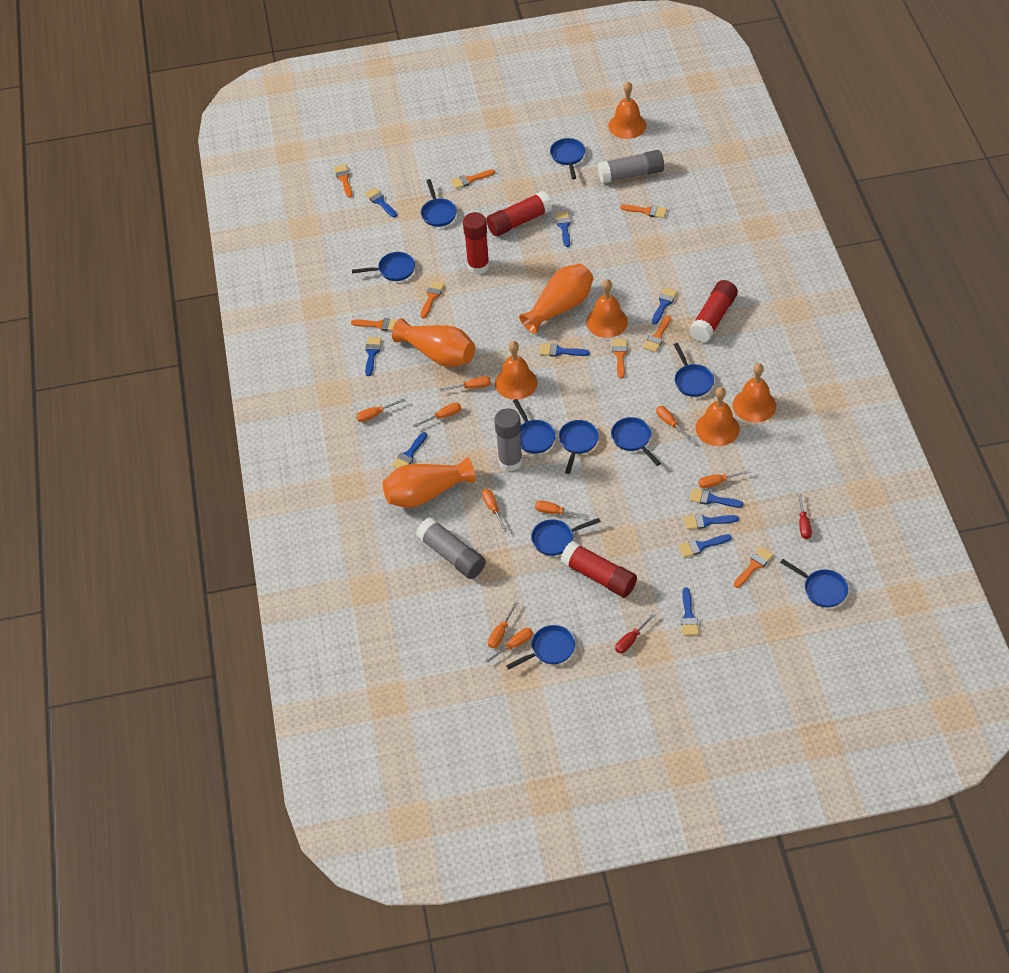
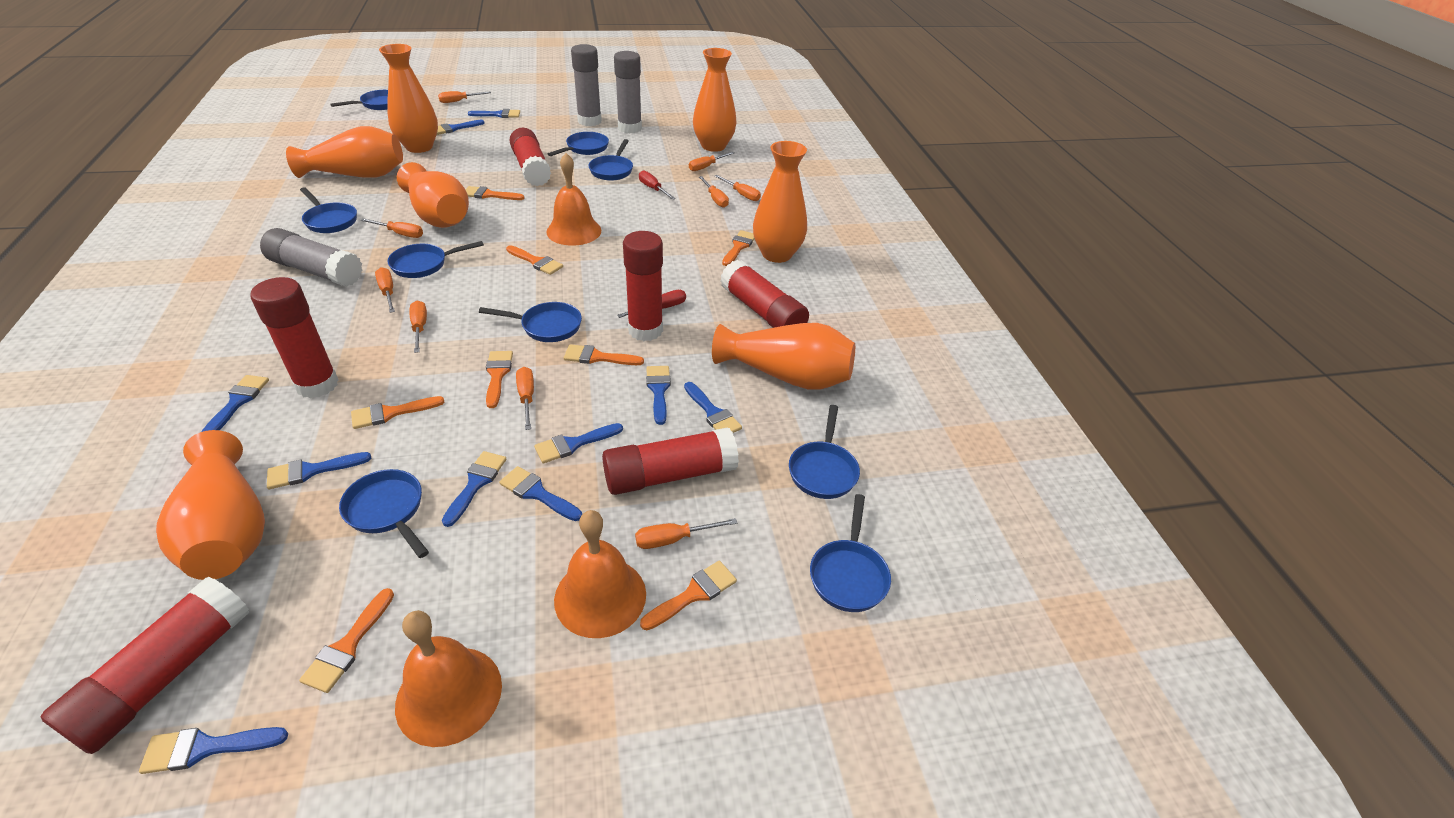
blue pan: [352,252,415,281] [421,179,457,227] [506,625,575,669] [513,399,556,454] [531,518,601,556] [550,138,585,179] [559,420,599,474] [611,417,661,466] [674,343,714,397] [780,559,848,607] = 10 -> [300,187,357,233] [330,90,388,110] [339,469,429,558] [388,241,484,278] [479,302,582,342] [548,132,609,156] [589,139,633,181] [789,405,860,499] [810,494,891,612] = 9
orange bell: [495,341,538,400] [586,279,628,338] [608,82,646,139] [696,387,740,446] [733,363,776,423] = 5 -> [395,610,502,747] [546,153,601,246] [554,510,646,638] = 3
orange vase: [383,457,475,508] [392,318,475,367] [519,264,594,334] = 3 -> [156,430,265,580] [286,126,403,178] [379,44,438,153] [397,162,469,228] [693,48,737,152] [712,323,855,390] [753,141,807,263] = 7
red glue stick: [463,212,490,274] [486,191,552,236] [560,541,637,598] [689,280,738,342] = 4 -> [40,577,250,754] [251,277,338,398] [509,128,551,186] [602,427,739,495] [623,231,663,341] [720,260,809,328] = 6

